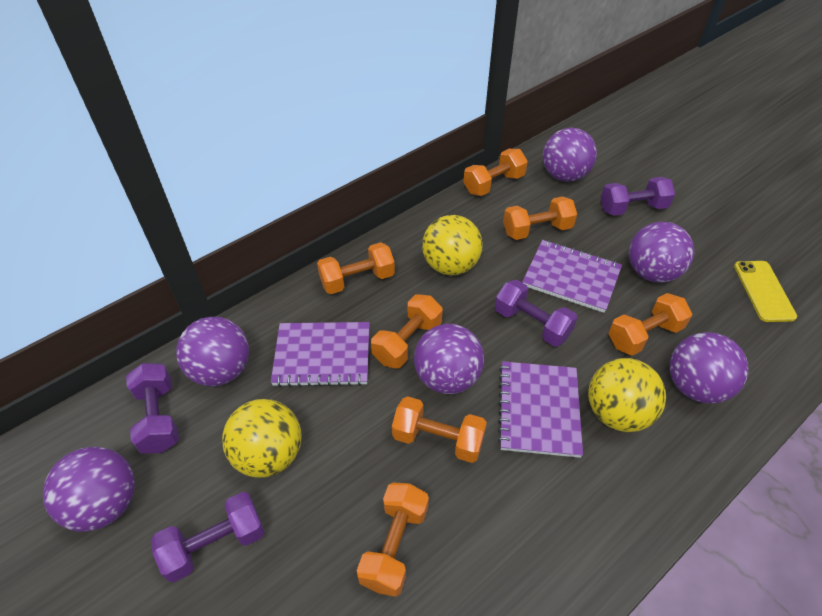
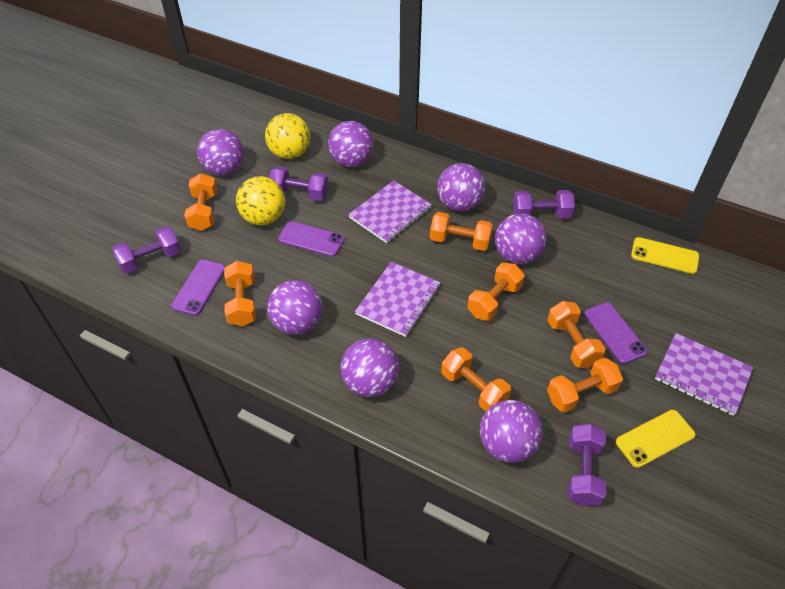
purple ball: [43,447,135,532] [176,317,249,386] [414,324,484,394] [543,128,597,182] [629,222,694,283] [670,332,749,404] = 6 -> [197,129,244,176] [267,280,323,335] [328,121,374,167] [341,338,399,397] [437,163,485,211] [480,400,543,463] [495,213,547,264] = 7
purple phone: none = 0 -> [171,260,225,316] [278,221,344,257] [584,302,647,364] = 3
yellow ball: [222,399,302,478] [422,215,483,276] [588,358,666,432] = 3 -> [236,176,285,225] [265,113,310,159] = 2
yellow phone: [734,261,797,322] = 1 -> [616,410,696,468] [631,237,699,274] = 2

